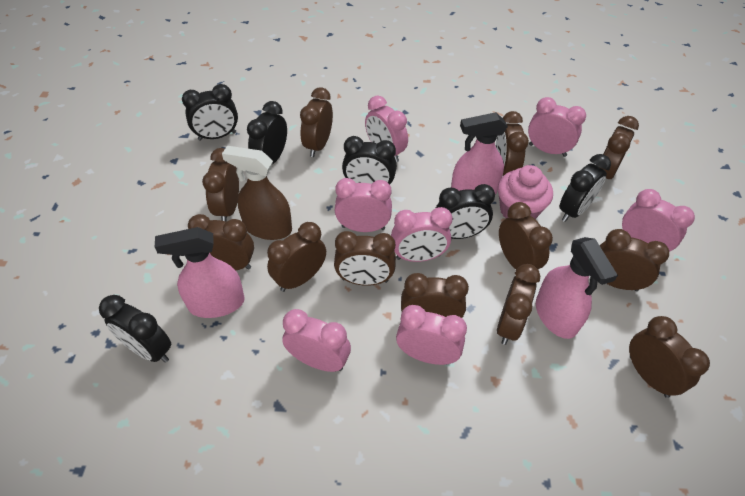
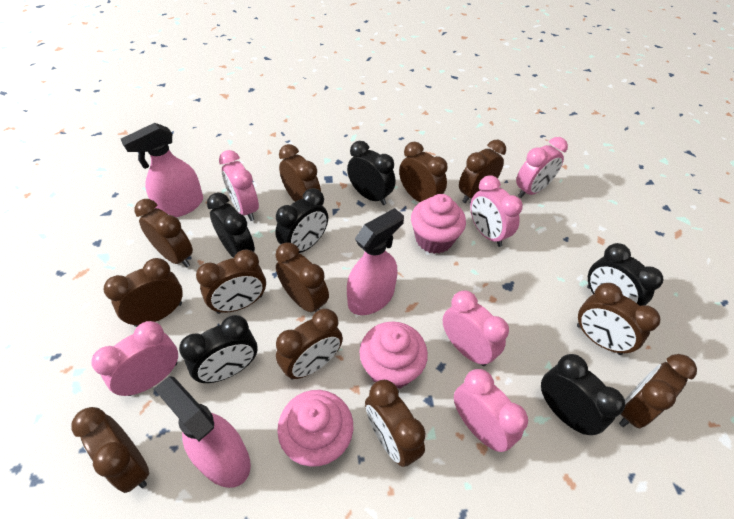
brown spray bottle: [222,146,292,240] = 1 -> none = 0
pink clock: [282,309,351,372] [335,178,392,232] [365,95,408,162] [391,207,453,262] [396,305,467,365] [528,97,586,157] [622,189,695,252] = 7 -> [91,321,178,396] [219,150,259,221] [442,290,509,366] [454,369,528,452] [470,175,523,247] [516,137,568,198] = 6
pink cupcake: [498,165,553,219] = 1 -> [277,390,353,467] [359,322,428,389] [411,194,466,254] = 3

